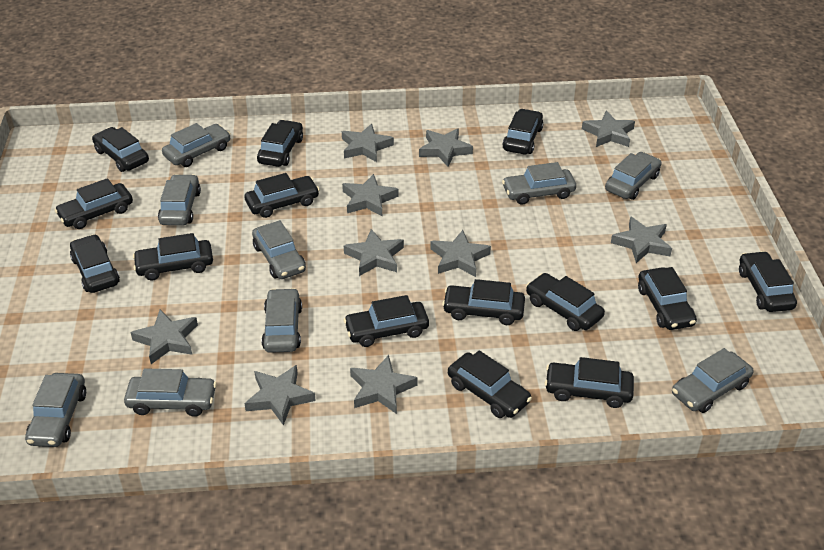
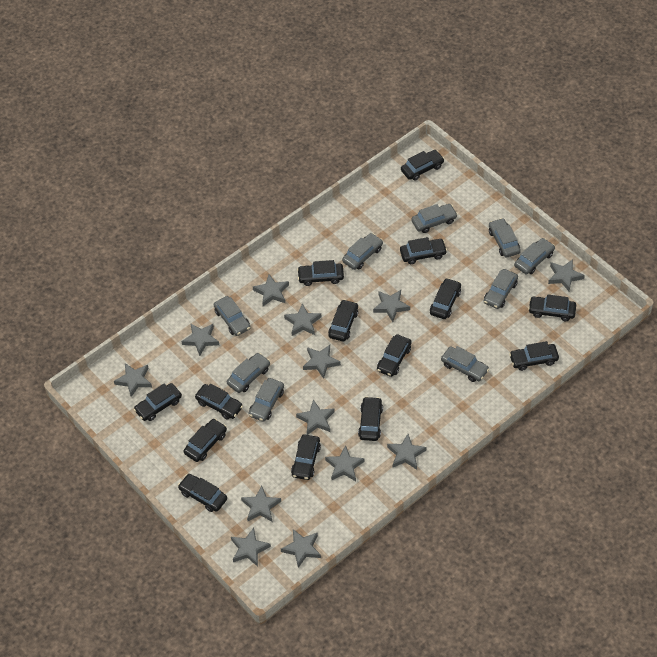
grey star: [130,310,198,364] [244,365,316,426] [342,124,394,162] [342,174,398,216] [344,229,404,276] [350,355,418,414] [419,128,473,167] [430,230,491,277] [582,111,635,147] [611,216,672,263] = 10 -> [114,363,152,397] [182,323,219,356] [231,528,271,566] [241,486,281,522] [253,274,289,306] [281,529,321,568] [284,303,321,336] [296,400,335,435] [303,345,341,379] [325,445,365,481] [373,290,410,322] [387,434,426,470] [548,259,585,291] = 13

